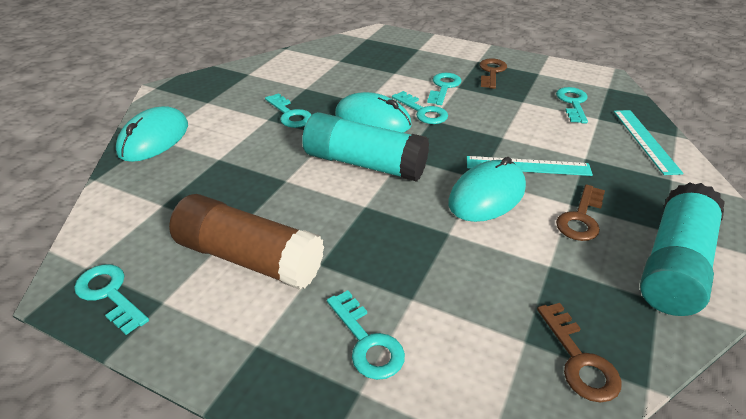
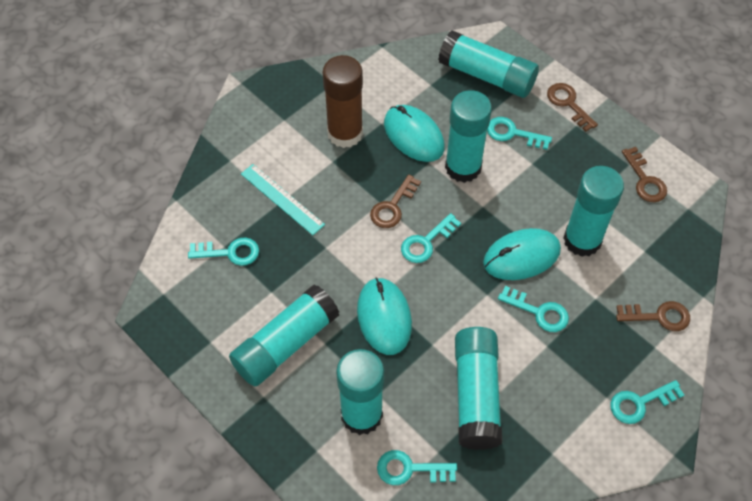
brown key: [479,59,507,89] [537,303,622,402] [556,184,605,241] = 3 -> [370,174,421,228] [547,83,598,132] [616,301,690,331] [622,147,667,202] = 4
turquoise glue stick: [302,112,429,182] [640,182,725,316] = 2 -> [229,284,339,387] [336,349,384,435] [438,30,539,98] [445,90,492,183] [455,327,502,450] [563,166,624,257] = 6
turquoise ruler: [467,156,593,176] [614,110,684,175] = 2 -> [241,164,325,235] = 1

